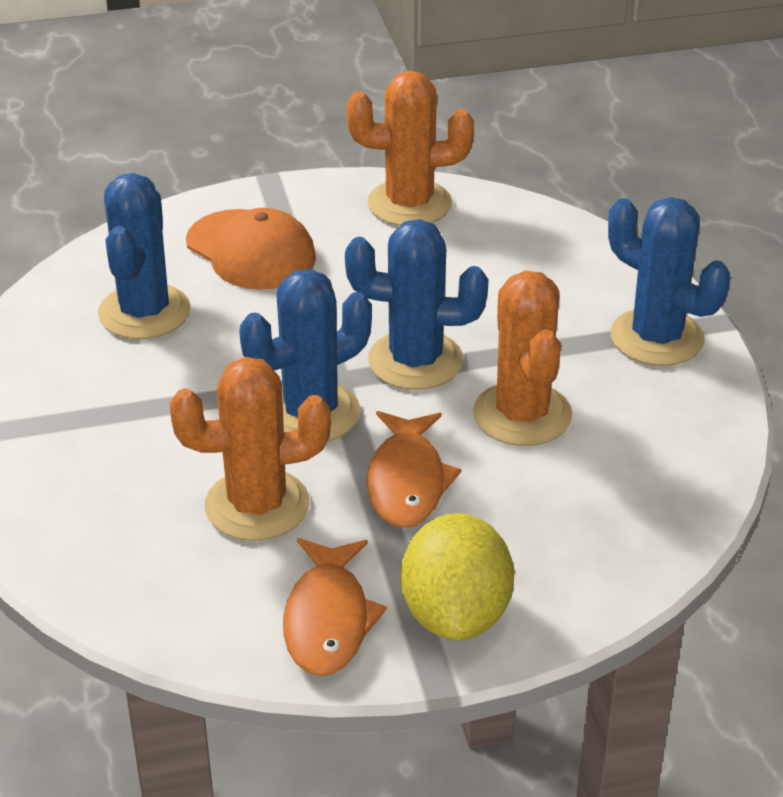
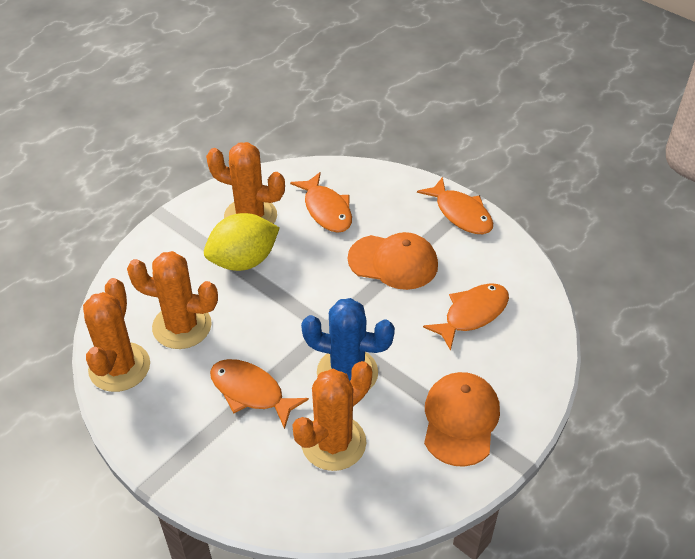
blue cactus: [98,173,191,339] [239,269,372,442] [345,219,489,390] [608,197,730,366] = 4 -> [301,298,395,390] = 1
orange cactus: [169,357,331,541] [347,71,474,226] [473,271,572,446] = 3 -> [83,278,150,392] [127,251,218,349] [206,142,285,224] [292,361,372,471] = 4
orange cap: [186,208,316,290] = 1 -> [348,232,438,290] [424,372,500,467] = 2
orange fish: [283,538,387,676] [367,411,461,528] = 2 -> [210,359,309,429] [290,172,352,233] [417,177,493,234] [423,283,509,351] = 4

